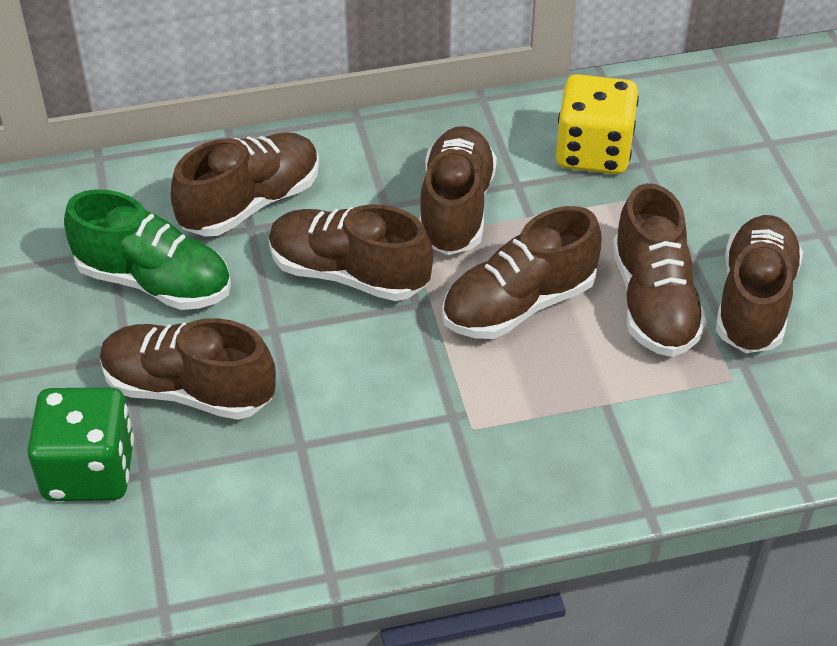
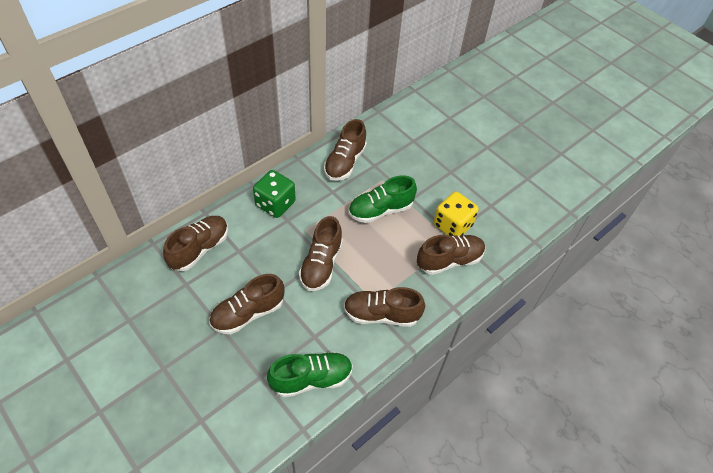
brown shoe: [100,318,276,420] [171,132,319,237] [269,204,433,301] [419,126,497,255] [442,206,601,339] [613,183,707,357] [716,215,803,353] = 7 -> [163,216,228,271] [209,274,285,334] [299,216,343,291] [324,119,367,181] [344,287,425,327] [417,235,485,275] = 6
green shoe: [64,189,231,310] = 1 -> [267,351,353,398] [349,175,417,223] = 2

